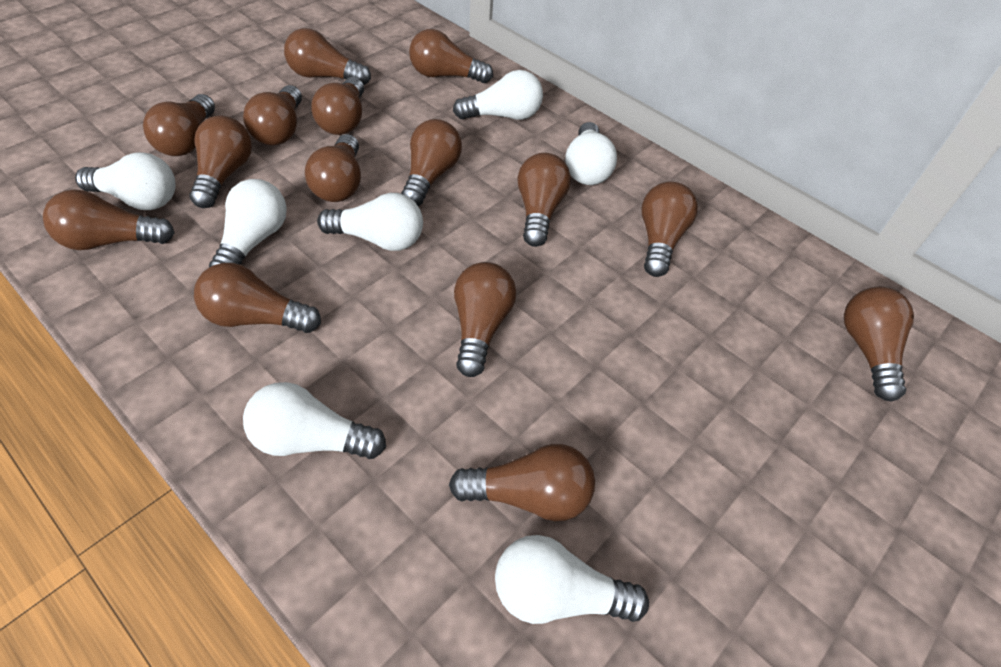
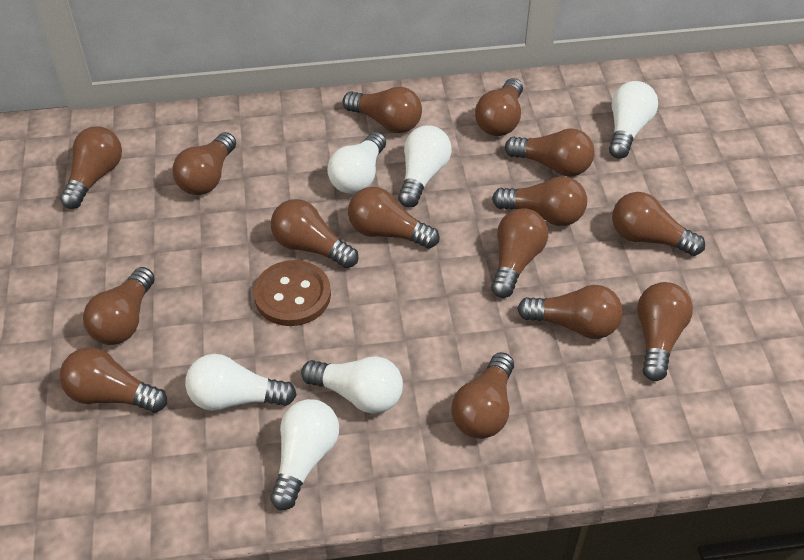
brown button: none = 0 -> [254,260,331,326] = 1
white light bulb: [75,152,176,210] [209,179,287,268] [243,382,386,459] [317,193,423,251] [453,70,543,120] [495,535,649,624] [565,122,617,185] = 7 -> [185,354,297,411] [270,399,339,510] [301,356,403,414] [327,132,386,194] [398,125,451,208] [609,81,658,159] = 6

